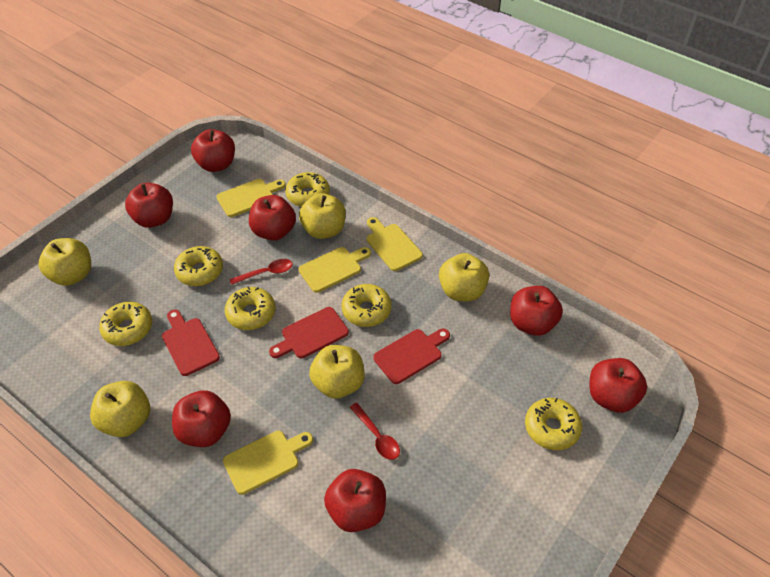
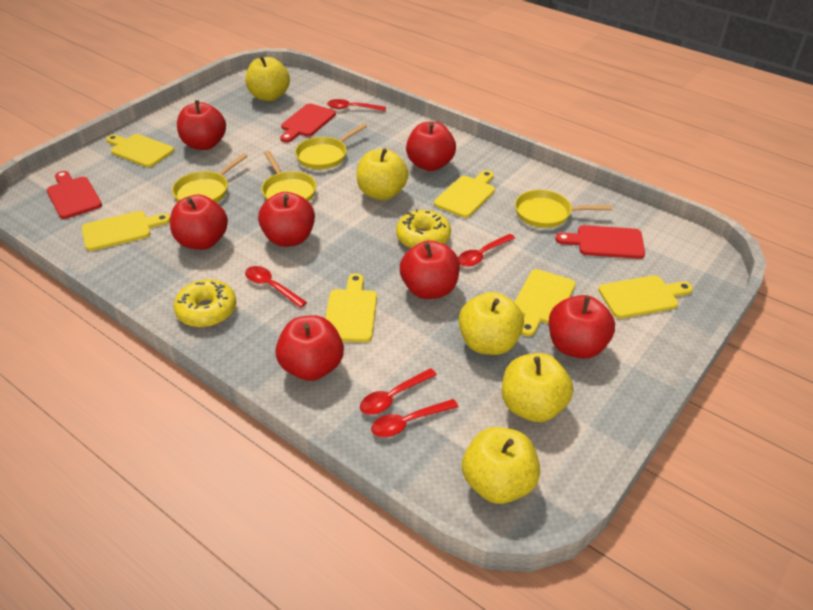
red spoon: [229,259,293,285] [350,403,400,460] = 2 -> [245,266,307,308] [327,99,386,111] [360,368,437,415] [371,399,458,437] [458,234,515,267] = 5
yellow cutting board: [217,179,286,217] [223,431,313,495] [298,247,371,293] [367,217,423,271] = 4 -> [82,211,170,251] [106,134,174,167] [325,273,377,342] [434,170,495,218] [514,269,576,336] [598,275,693,319] = 6
yellow donut: [99,302,152,346] [174,246,223,286] [225,286,275,330] [286,172,330,207] [341,284,392,327] [525,398,582,450] = 6 -> [174,279,236,327] [396,209,451,248] = 2
yellow pan: none = 0 -> [172,153,248,203] [262,151,317,202] [295,123,367,169] [515,190,612,228] = 4

